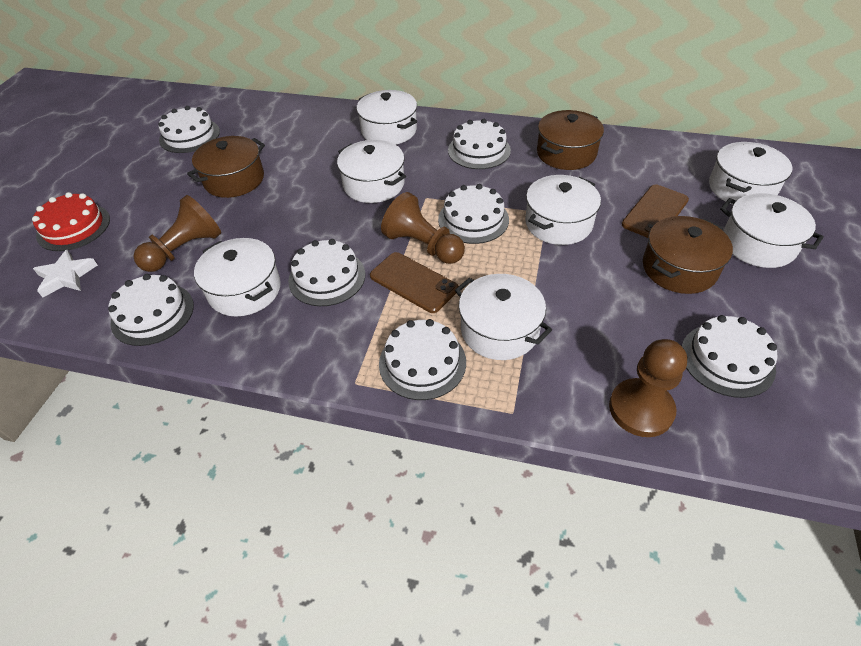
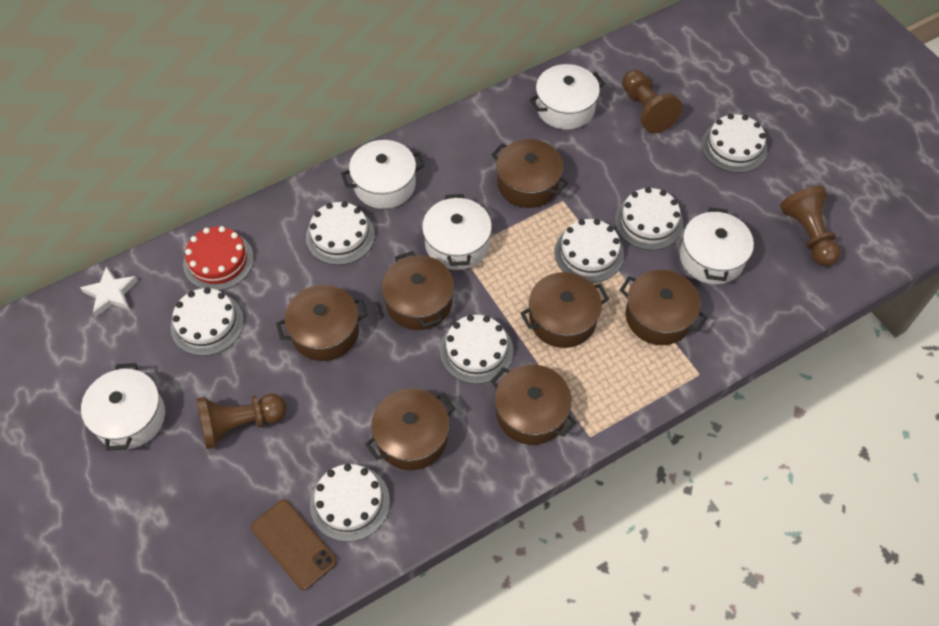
brown phone: [370,252,459,313] [622,184,689,238] = 2 -> [251,500,337,590] = 1
brown pot: [187,136,265,198] [537,110,604,170] [643,216,733,294] = 3 -> [276,285,368,361] [365,389,455,470] [382,251,454,330] [491,139,568,208] [491,365,576,445] [521,272,609,348] [620,270,708,345] = 7
white pot: [194,238,281,317] [337,140,406,203] [356,90,417,145] [455,274,552,360] [525,175,601,245] [709,142,792,205] [720,193,824,268] = 7 -> [81,363,165,451] [341,140,425,209] [422,194,492,270] [529,64,605,130] [680,207,754,284] = 5

